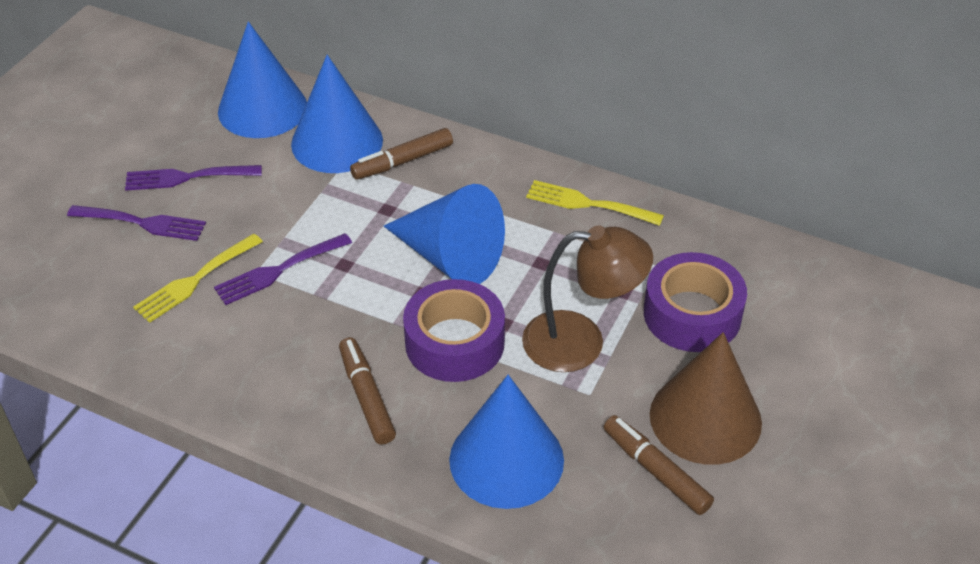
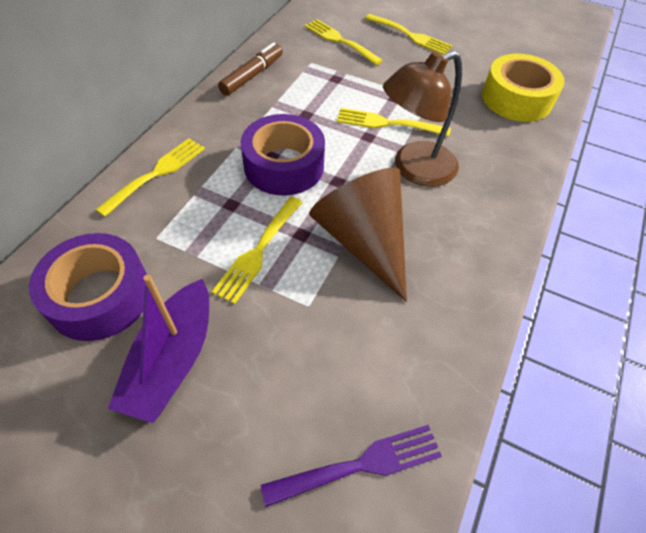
blue cone: [218,21,307,138] [291,55,383,173] [384,184,505,284] [449,375,564,509] = 4 -> none = 0
brown marker: [339,337,396,445] [350,128,453,180] [604,415,714,515] = 3 -> [218,42,283,96] = 1
purple boat: none = 0 -> [108,275,209,423] = 1
purple fork: [67,205,206,241] [125,165,262,191] [214,233,352,305] = 3 -> [261,425,442,507] = 1
yellow fork: [133,234,263,323] [526,180,664,226] = 2 -> [95,138,205,217] [212,197,303,304] [305,19,383,65] [337,108,451,137] [365,14,452,55] = 5
yellow tape: none = 0 -> [482,54,565,122] = 1

